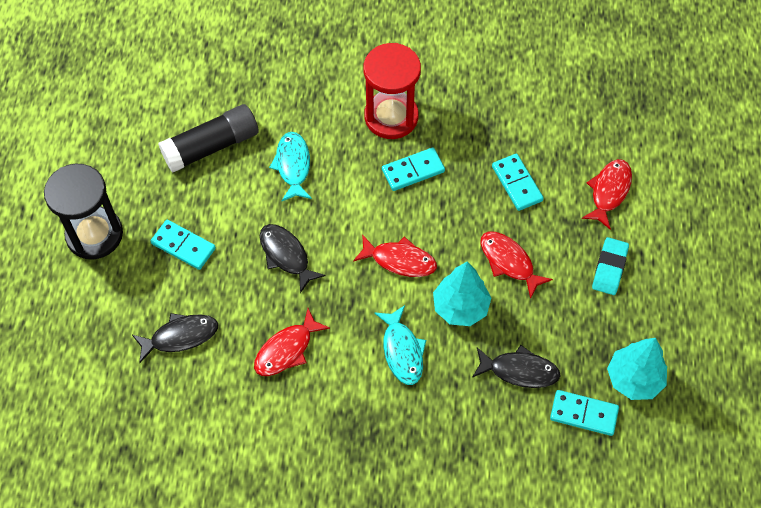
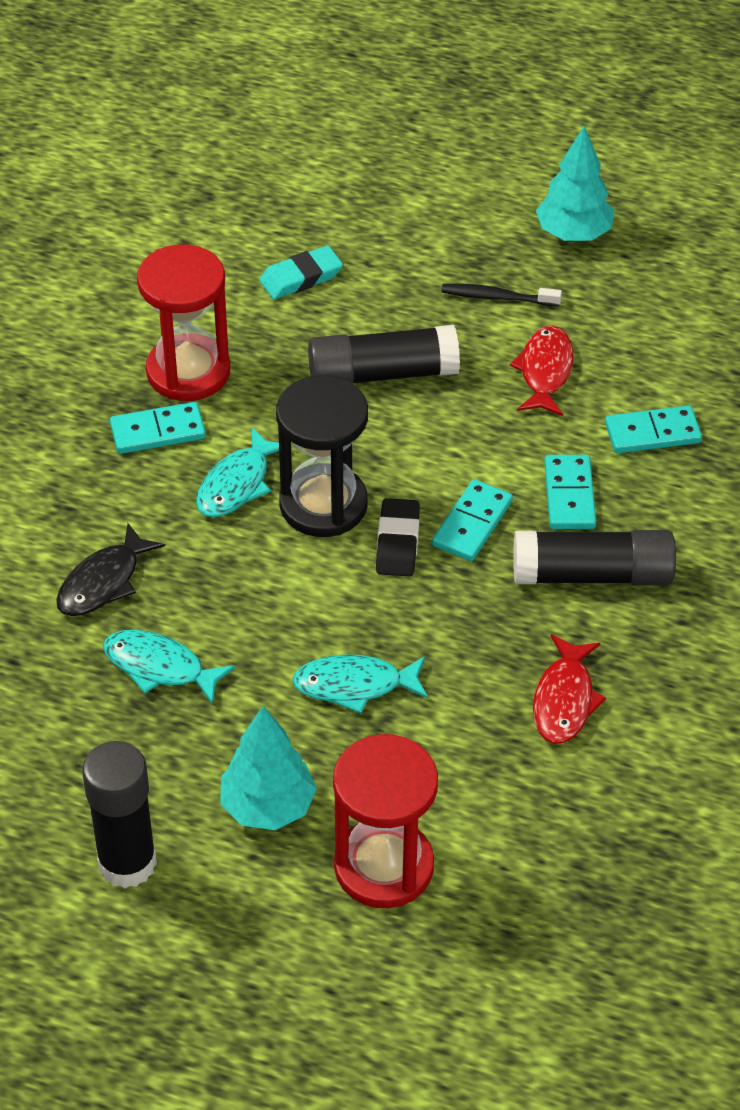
black eraser: none = 0 -> [376,498,420,576] = 1
black fish: [132,313,218,363] [260,224,326,293] [472,345,560,388] = 3 -> [56,523,165,616] = 1
black glue stick: [158,104,259,173] = 1 -> [82,741,157,888] [308,325,460,384] [513,530,676,585] = 3
black toothbrush: none = 0 -> [441,284,562,307] = 1
red fish: [254,308,330,376] [353,234,437,277] [481,231,553,299] [581,159,632,230] = 4 -> [510,325,574,416] [533,634,606,744] = 2
red hourglass: [363,43,421,139] = 1 -> [137,244,230,401] [333,734,438,908] = 2
turquoise fish: [269,132,312,202] [374,305,426,385] = 2 -> [103,630,235,705] [196,428,279,517] [292,655,428,713] = 3

